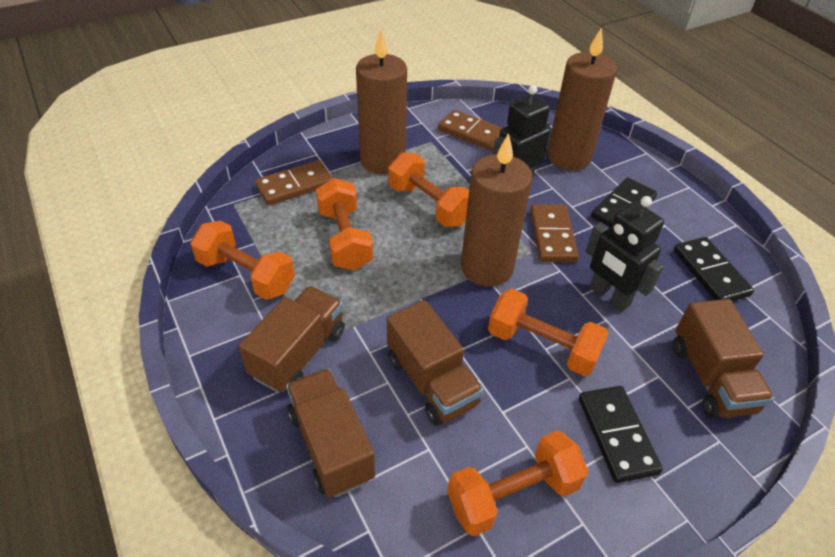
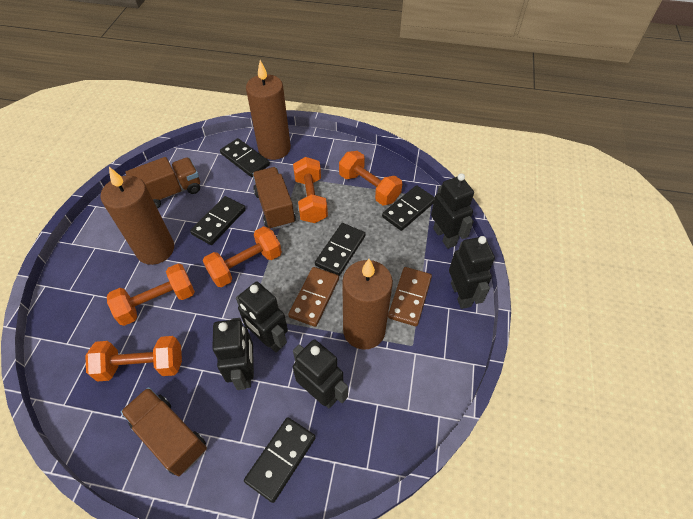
black domino: [579,386,663,483] [591,178,657,227] [674,237,754,301] = 3 -> [190,196,246,245] [220,138,270,177] [244,417,316,503] [315,223,365,276] [382,185,435,231] = 5
black robot: [493,85,550,182] [585,196,664,312] = 2 -> [212,318,254,390] [236,282,288,353] [293,339,348,408] [431,173,474,249] [449,236,495,309] = 5
brown domino: [255,160,333,205] [438,110,502,151] [530,204,579,262] = 3 -> [288,267,339,327] [388,267,432,326] = 2
brown truck: [239,286,345,393] [286,369,375,497] [387,300,483,426] [673,299,774,419] = 4 -> [121,387,207,476] [125,157,200,209] [253,167,296,230] = 3

